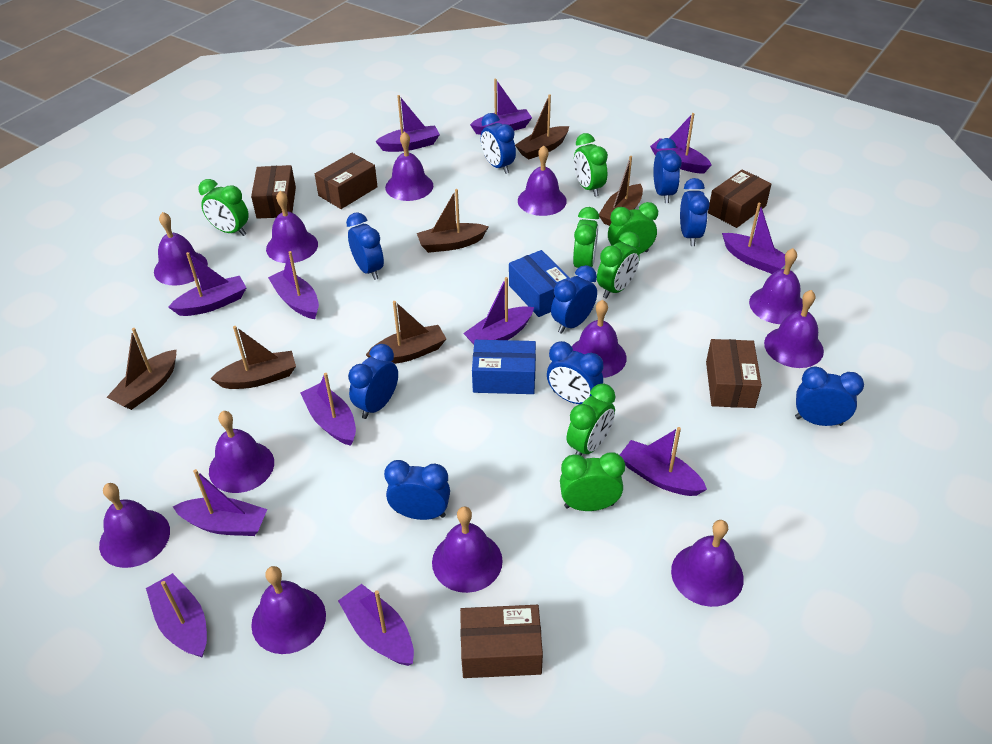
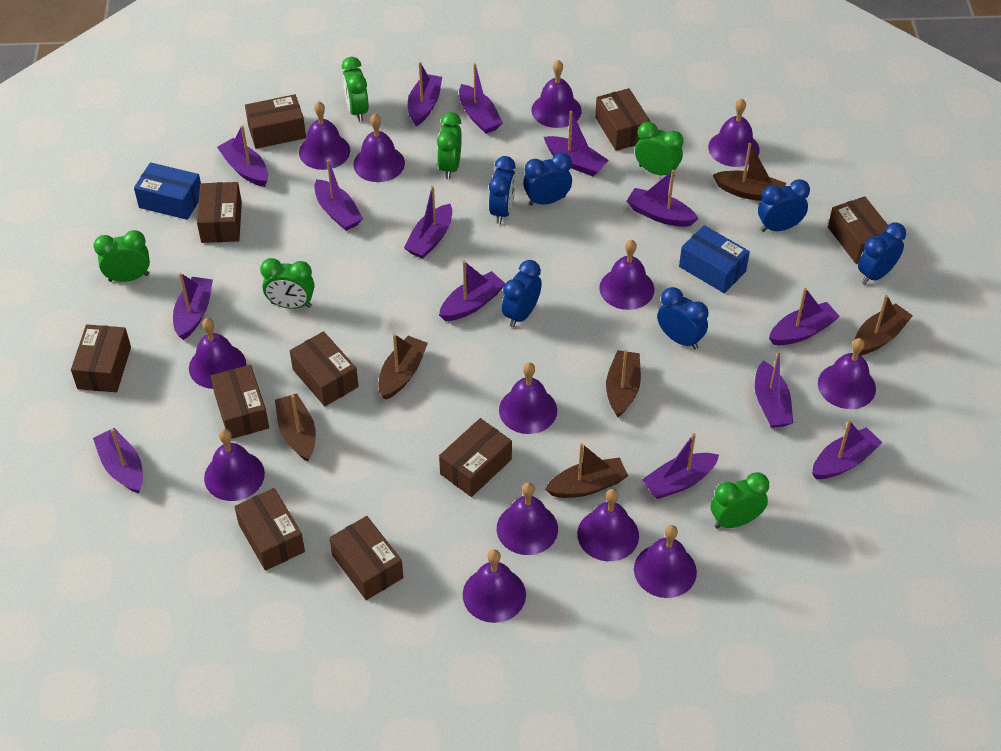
blue clock: [346,212,384,280] [348,344,398,419] [384,460,450,520] [481,113,516,174] [547,341,603,404] [551,265,597,334] [653,138,682,203] [680,178,710,246] [795,366,864,426] = 9 -> [489,156,516,224] [502,260,542,327] [523,152,572,206] [657,287,709,349] [758,179,810,232] [858,223,906,284] = 6
brown box: [251,165,296,219] [315,152,378,209] [460,605,543,678] [706,339,762,408] [708,169,771,228] = 5 -> [71,324,131,392] [197,182,242,243] [211,365,269,439] [234,488,305,571] [245,94,306,149] [290,331,359,406] [329,516,403,600] [439,418,512,497] [595,88,650,151] [828,196,888,264] = 10
green clock: [198,179,249,236] [560,452,625,511] [567,383,616,456] [573,207,599,268] [574,133,608,197] [597,232,640,299] [608,202,658,254] = 7 -> [94,230,150,282] [260,258,314,309] [342,57,369,122] [437,112,462,179] [635,122,683,177] [711,472,769,529] = 6
purple bell: [99,483,170,568] [154,212,208,286] [209,411,274,493] [251,566,326,654] [266,191,318,263] [385,132,433,201] [432,506,503,593] [518,145,567,216] [572,300,626,378] [671,520,744,607] [749,248,803,324] [764,290,824,368] = 12 -> [189,318,246,389] [204,429,265,501] [299,101,350,170] [353,114,405,182] [463,550,526,623] [497,483,558,555] [499,363,557,434] [531,60,582,128] [577,489,639,561] [599,240,654,310] [634,525,697,598] [708,99,760,167] [818,338,876,409] = 13
purple boat: [146,573,207,658] [168,252,246,316] [173,469,267,536] [268,251,319,319] [300,373,356,446] [338,584,414,666] [375,95,440,152] [463,277,534,344] [470,79,532,135] [620,427,707,496] [650,113,712,174] [722,202,785,274] = 12 -> [93,428,143,494] [173,273,213,340] [217,125,268,187] [314,160,363,231] [404,186,452,259] [408,62,442,126] [439,261,506,321] [459,63,503,134] [544,111,609,176] [627,170,698,227] [642,433,719,499] [755,351,793,428] [769,288,840,345] [812,420,882,479] = 14

